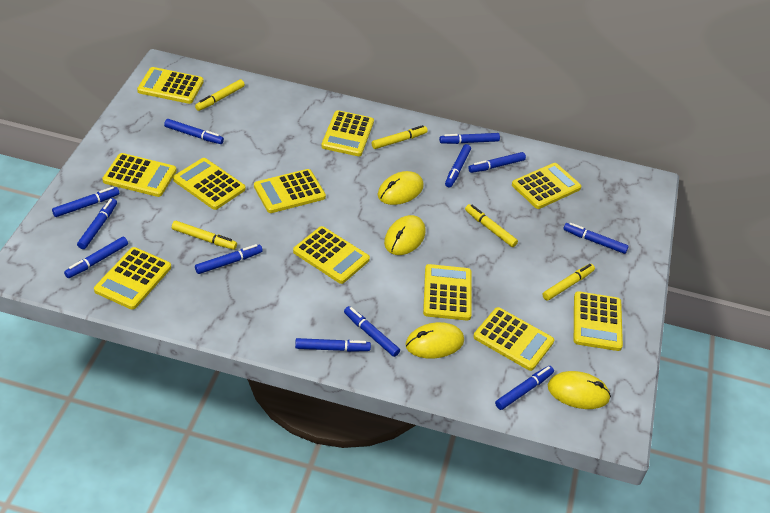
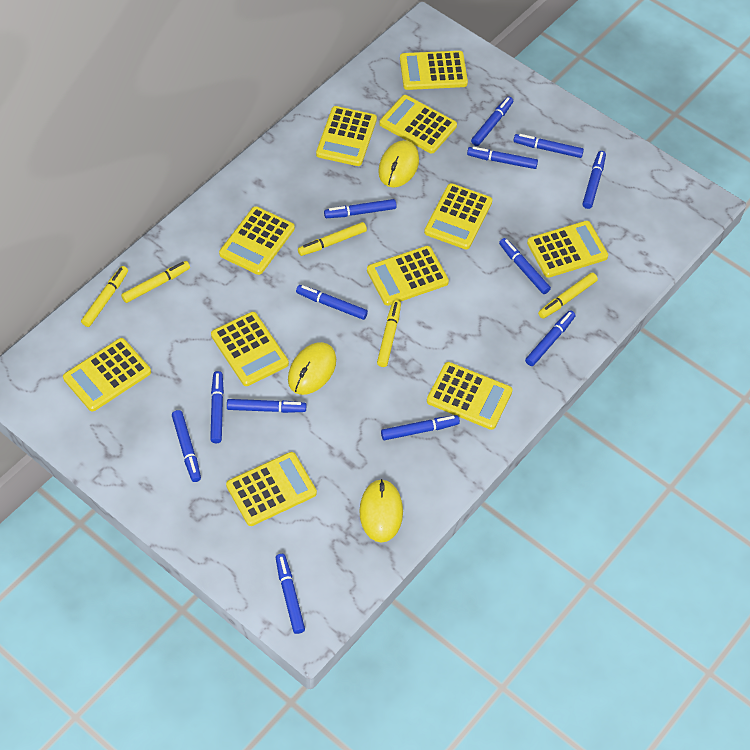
blue marker: [52,187,119,217] [64,237,128,278] [77,198,117,249] [164,119,224,144] [195,244,263,274] [295,338,371,352] [344,306,400,357] [439,133,500,144] [445,144,471,188] [468,152,526,173] [495,366,554,410] [563,223,629,254] = 12 -> [172,410,201,482] [210,371,224,443] [227,399,306,413] [276,554,305,634] [296,285,368,320] [324,199,397,218] [381,415,460,440] [467,147,538,169] [471,97,513,146] [499,238,551,294] [513,134,584,158] [525,310,576,366] [583,151,606,209] = 13
yellow mouse: [378,171,424,205] [384,215,426,255] [405,322,464,359] [548,371,611,409] = 4 -> [288,342,336,395] [359,479,403,542] [378,140,419,188] = 3

